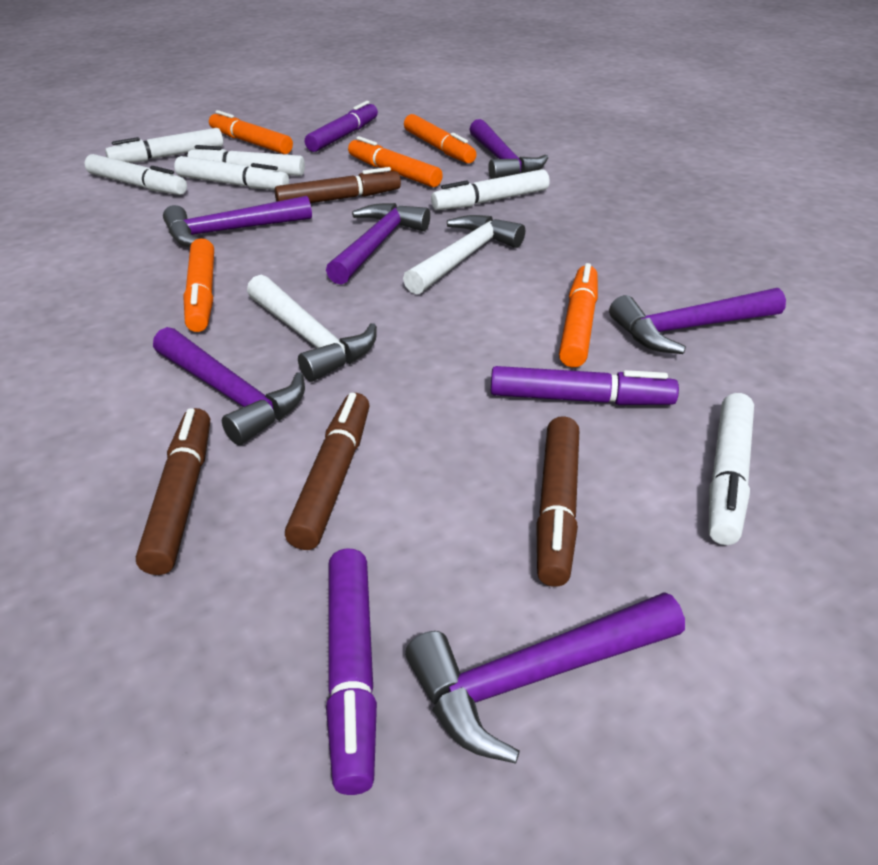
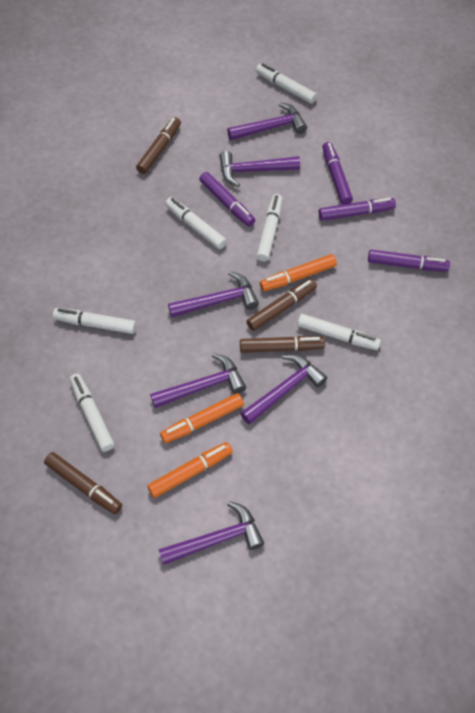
orange marker: [184,238,214,332] [209,110,293,154] [348,136,443,187] [404,114,477,163] [559,263,598,367] = 5 -> [147,442,233,498] [160,393,244,443] [260,254,337,291] = 3
purple marker: [305,101,378,152] [326,548,377,795] [491,366,679,405] = 3 -> [199,172,255,227] [319,198,396,221] [322,142,353,205] [368,250,450,272] = 4
white hammer: [247,275,377,382] [403,215,525,294] = 2 -> none = 0

